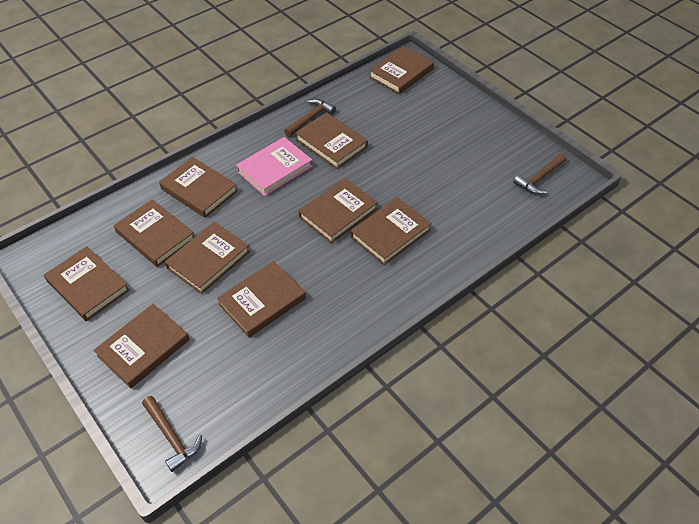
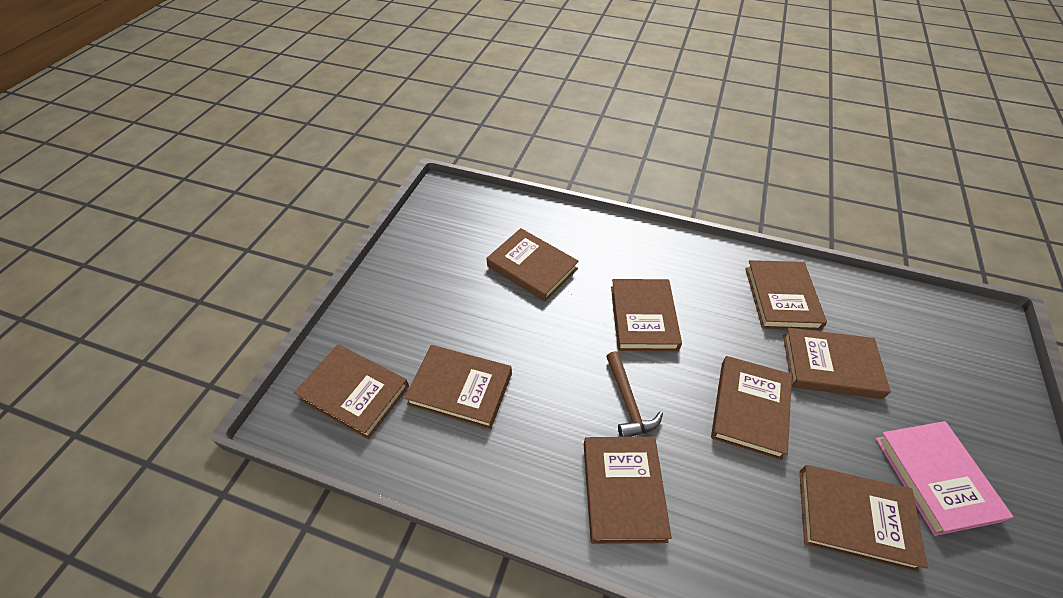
brown book: [44,246,130,321] [94,304,190,388] [114,199,194,267] [159,157,238,218] [165,222,250,294] [217,261,306,338] [295,112,368,169] [299,178,378,243] [351,197,432,265] [369,46,434,94] = 10 -> [294,344,409,439] [404,345,512,429] [486,228,579,302] [584,437,672,544] [611,279,682,351] [711,356,792,460] [745,260,827,330] [783,328,891,399] [799,465,928,572] = 9
brown hammer: [142,396,202,472] [284,99,336,137] [513,153,566,194] = 3 -> [606,351,663,437] = 1

